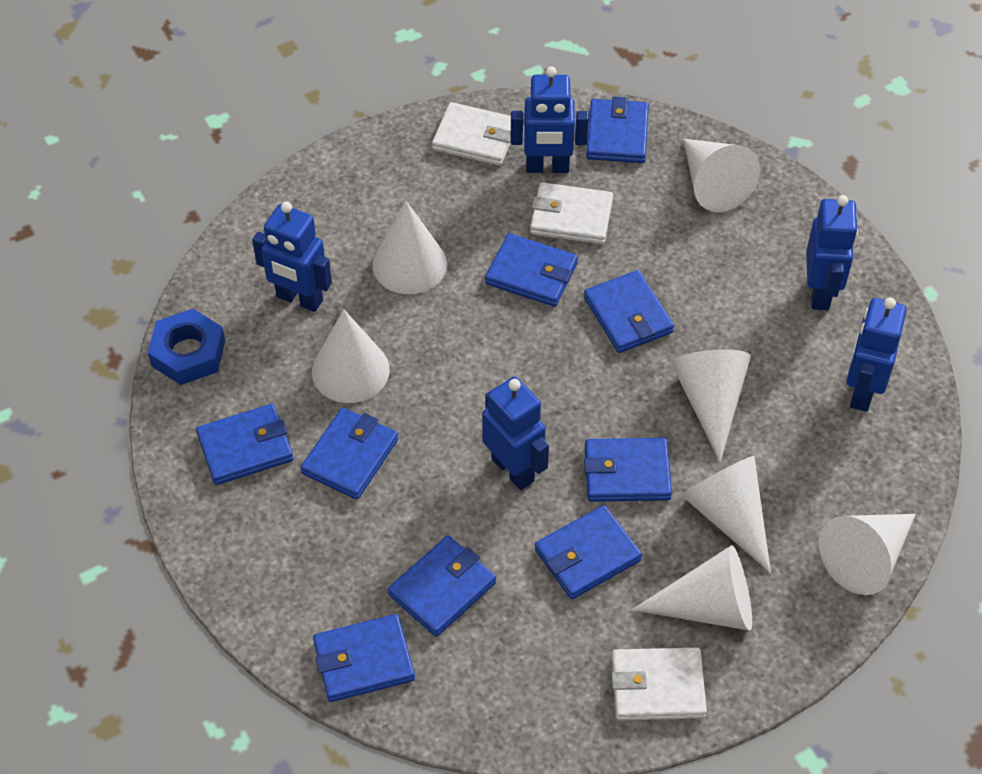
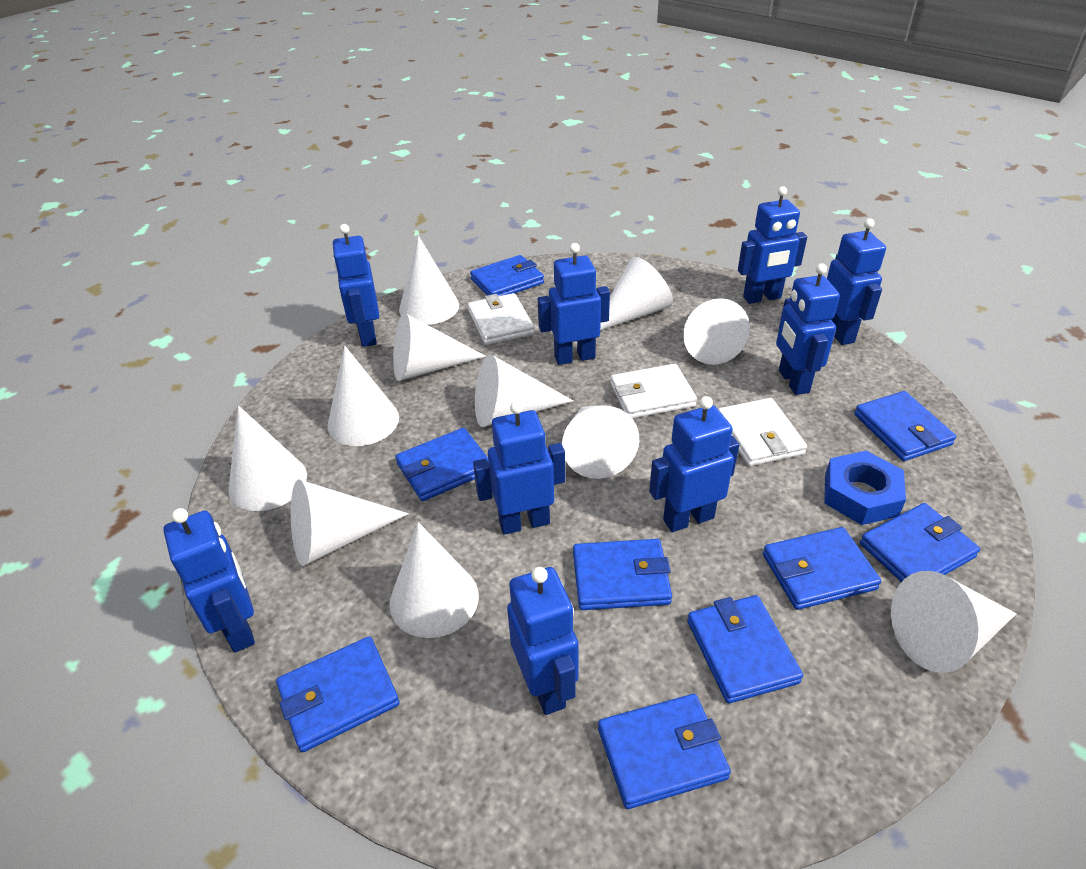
blue robot: [252,202,332,312] [482,376,549,490] [511,66,589,173] [806,195,858,310] [846,298,907,412] = 5 -> [163,508,255,653] [332,224,379,347] [473,401,565,535] [507,567,579,715] [538,243,610,365] [649,396,739,532] [738,186,807,304] [776,263,840,395] [827,218,886,345] = 9
white cone: [312,309,390,403] [372,201,447,294] [632,545,752,631] [671,349,751,463] [681,456,771,573] [683,139,760,212] [819,514,916,595] = 7 -> [228,406,307,511] [291,479,409,566] [327,346,399,446] [390,522,479,638] [393,313,486,381] [399,236,459,325] [475,354,574,427] [562,406,639,479] [600,257,673,330] [683,298,750,365] [891,571,1017,673] = 11

